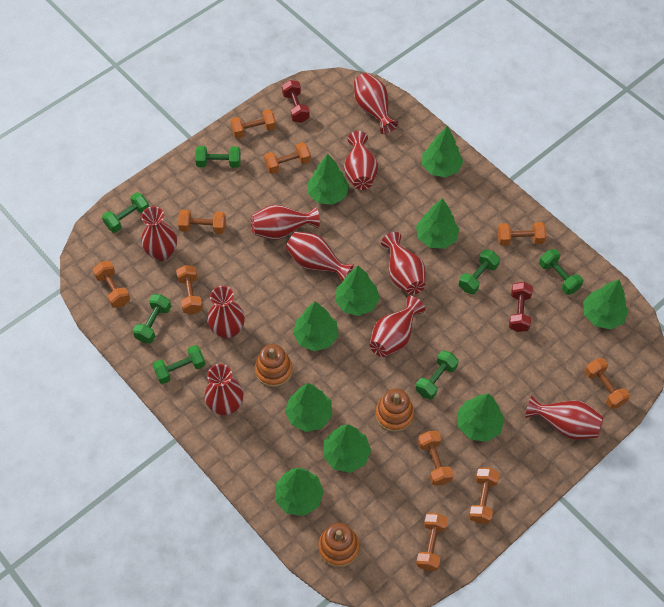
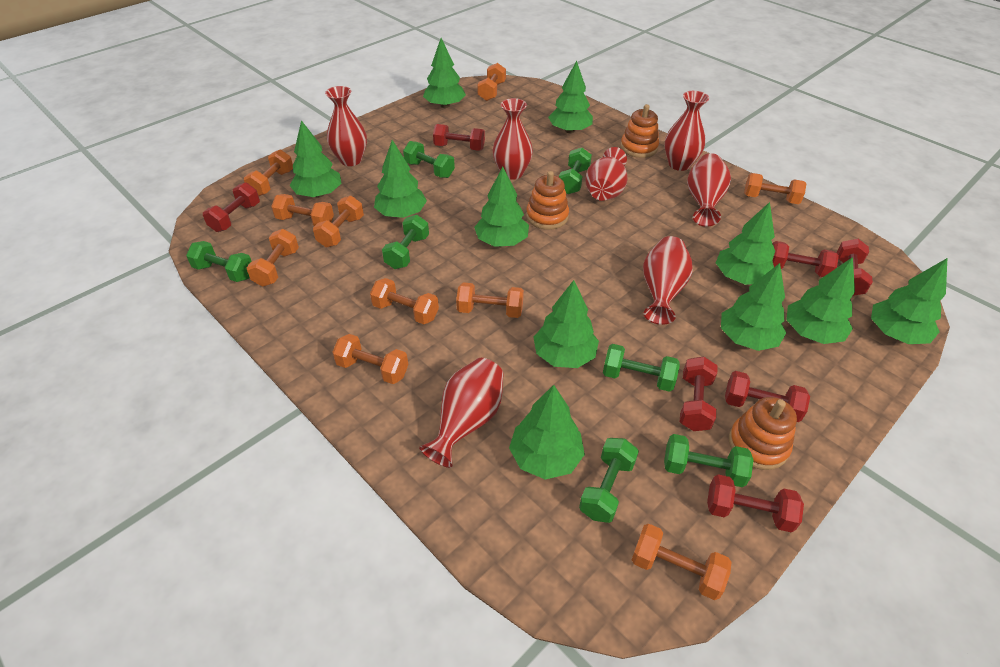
green tree: [275,467,324,516] [285,383,332,432] [293,302,339,351] [307,154,349,205] [323,424,371,473] [335,266,380,316] [416,198,459,249] [422,126,463,177] [457,393,505,442] [583,279,629,329] = 10 -> [289,120,342,198] [374,140,427,218] [423,38,466,108] [474,167,529,247] [509,385,585,479] [534,280,599,368] [548,61,593,133] [716,202,775,285] [721,263,786,351] [787,257,855,344] [871,258,947,344] = 11
red dumbbell: [282,80,310,123] [509,282,533,332] = 2 -> [203,182,260,232] [433,124,485,151] [680,356,718,431] [707,474,804,533] [725,371,810,422] [772,241,839,277] [837,239,873,296] = 7
red vase: [141,206,177,261] [205,364,243,415] [207,286,245,339] [251,205,320,240] [286,231,354,282] [344,131,378,190] [354,73,398,134] [370,296,425,357] [381,232,426,295] [525,395,604,440] = 10 -> [325,86,367,166] [419,358,504,468] [492,98,533,180] [585,147,627,201] [643,236,693,325] [665,91,709,171] [687,153,731,227] = 7

